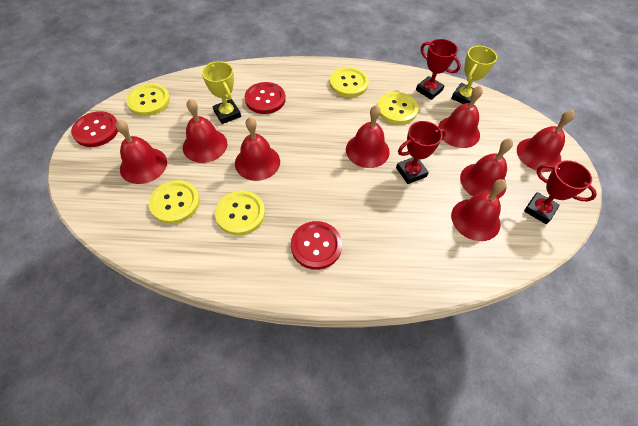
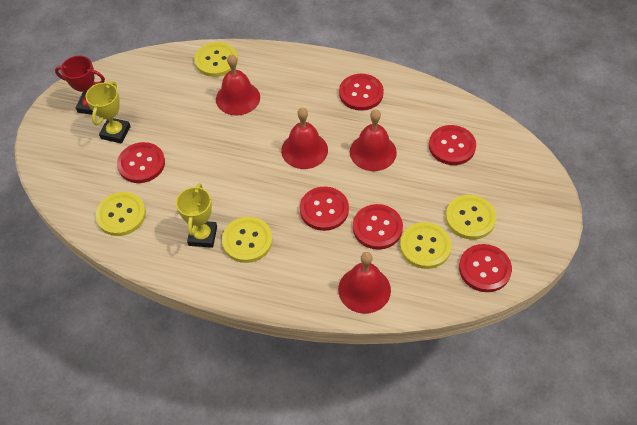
red bell: [116,120,167,184] [183,99,227,163] [235,117,280,181] [346,105,390,168] [438,86,483,148] [451,179,507,241] [460,138,513,199] [517,110,575,172] = 8 -> [216,54,260,116] [281,108,328,169] [338,252,391,314] [350,110,397,171] = 4
red button: [71,111,118,147] [245,82,286,114] [291,221,342,270] = 3 -> [117,142,165,183] [300,187,349,231] [339,74,384,111] [353,204,403,250] [429,125,476,165] [459,244,512,292] = 6
red trophy: [396,121,446,184] [416,39,461,100] [524,160,597,224] = 3 -> [55,56,105,115] = 1

